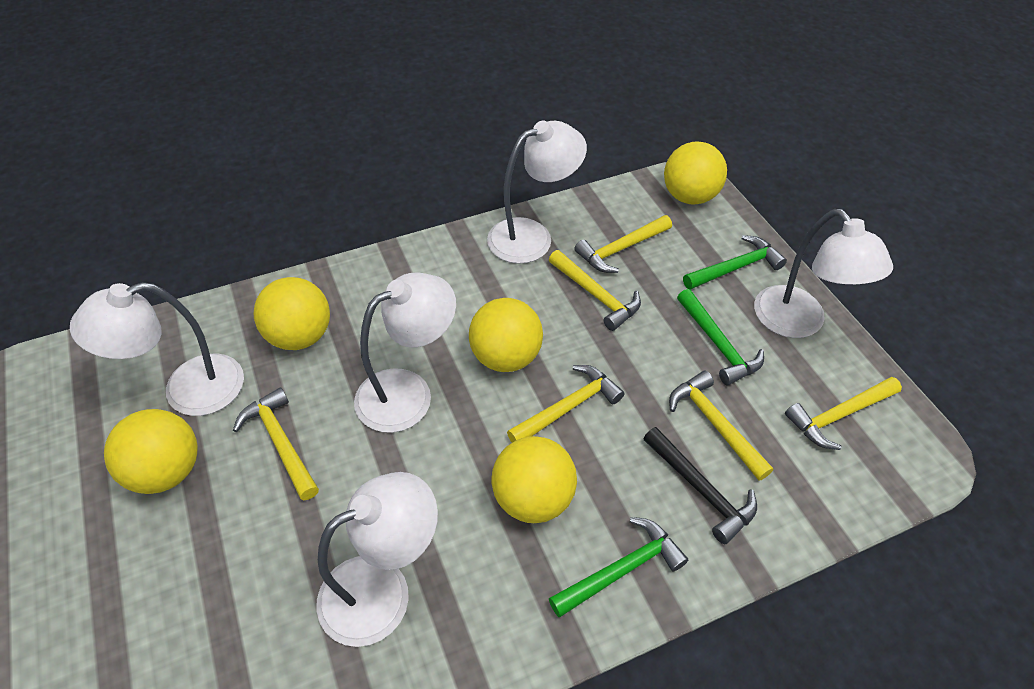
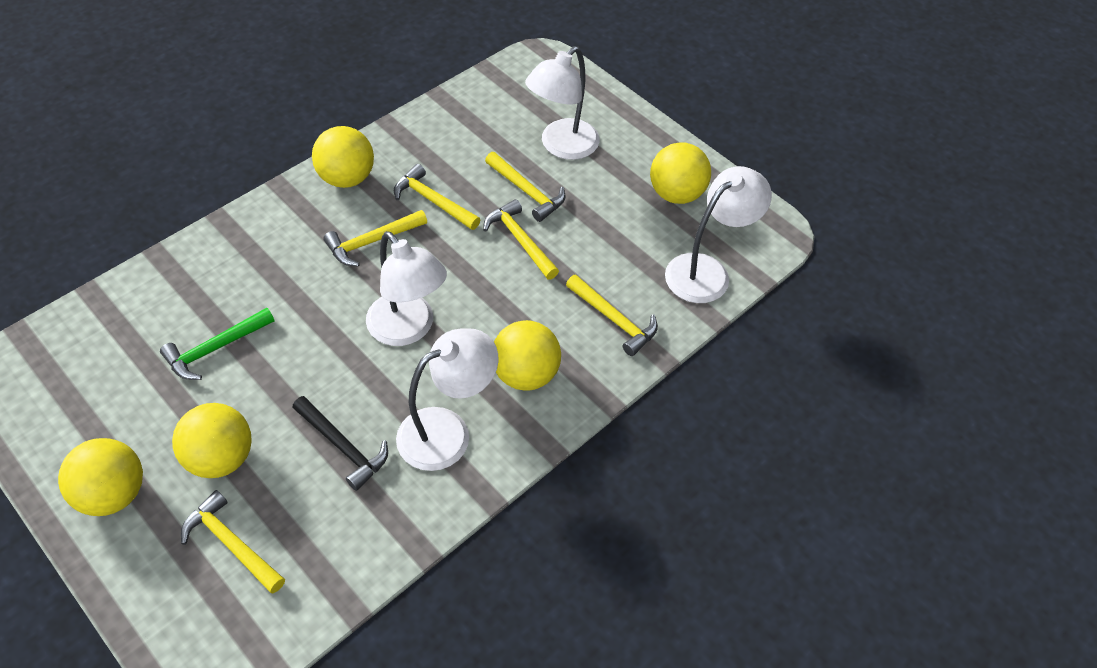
green hammer: [549,517,688,617] [677,289,764,385] [683,235,787,290] = 3 -> [160,308,275,380] = 1
white lamp: [70,282,244,416] [316,472,438,647] [354,272,456,433] [487,120,587,264] [754,209,893,338] = 5 -> [366,231,447,346] [396,328,498,471] [525,46,600,160] [665,166,772,303] = 4

